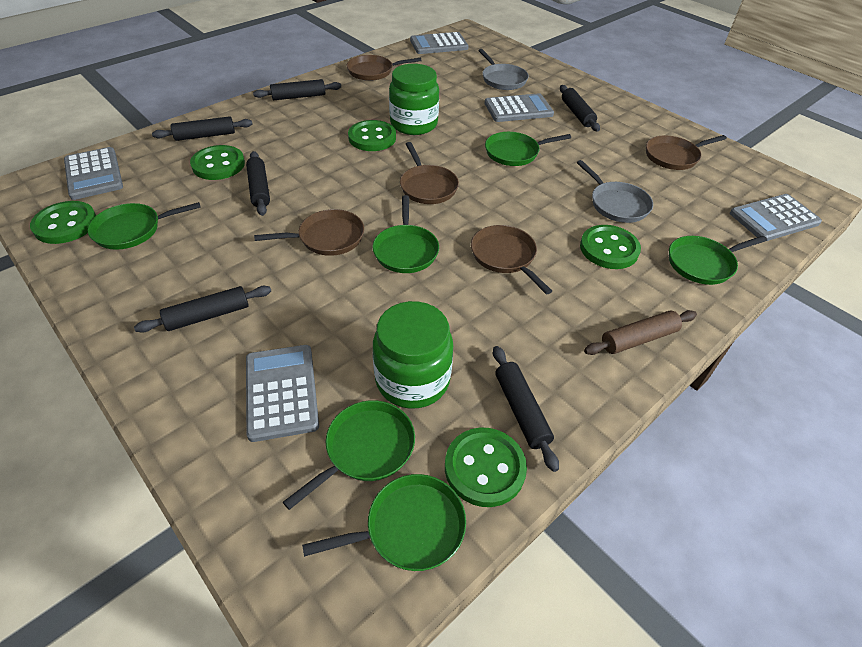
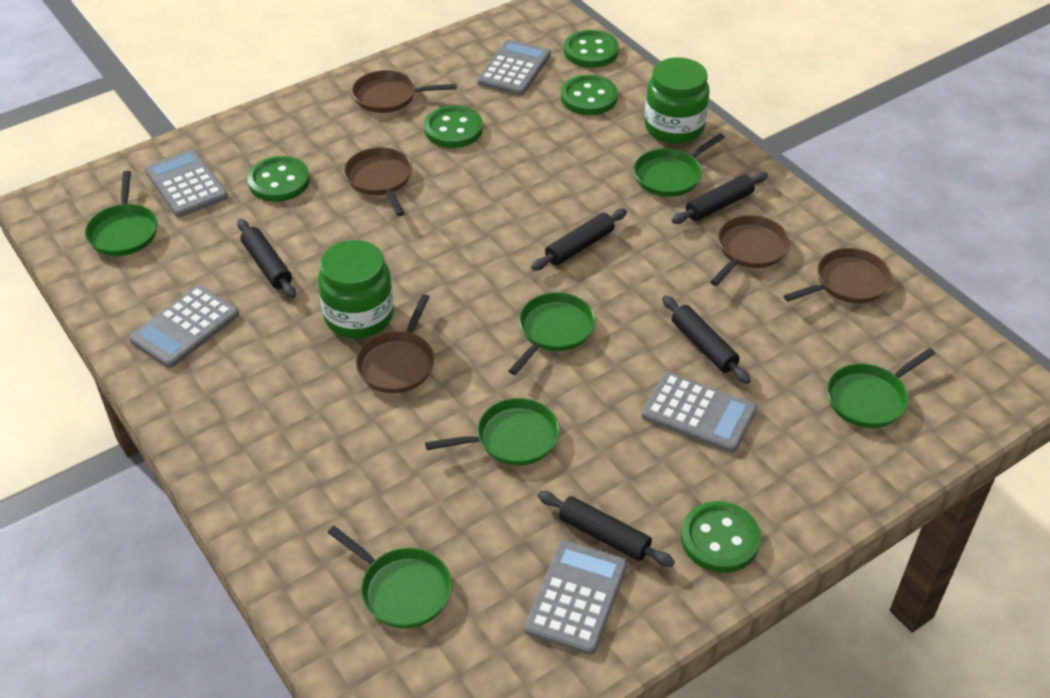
black rolling pin: [134,286,271,333] [152,116,252,141] [246,151,270,216] [253,79,341,100] [493,346,559,472] [560,85,600,132] = 6 -> [237,219,296,298] [531,209,627,271] [538,491,675,567] [662,295,751,384] [672,172,768,224] = 5
brown rolling pin: [584,310,697,355] = 1 -> none = 0
grey pan: [478,49,529,90] [577,160,653,223] = 2 -> none = 0

